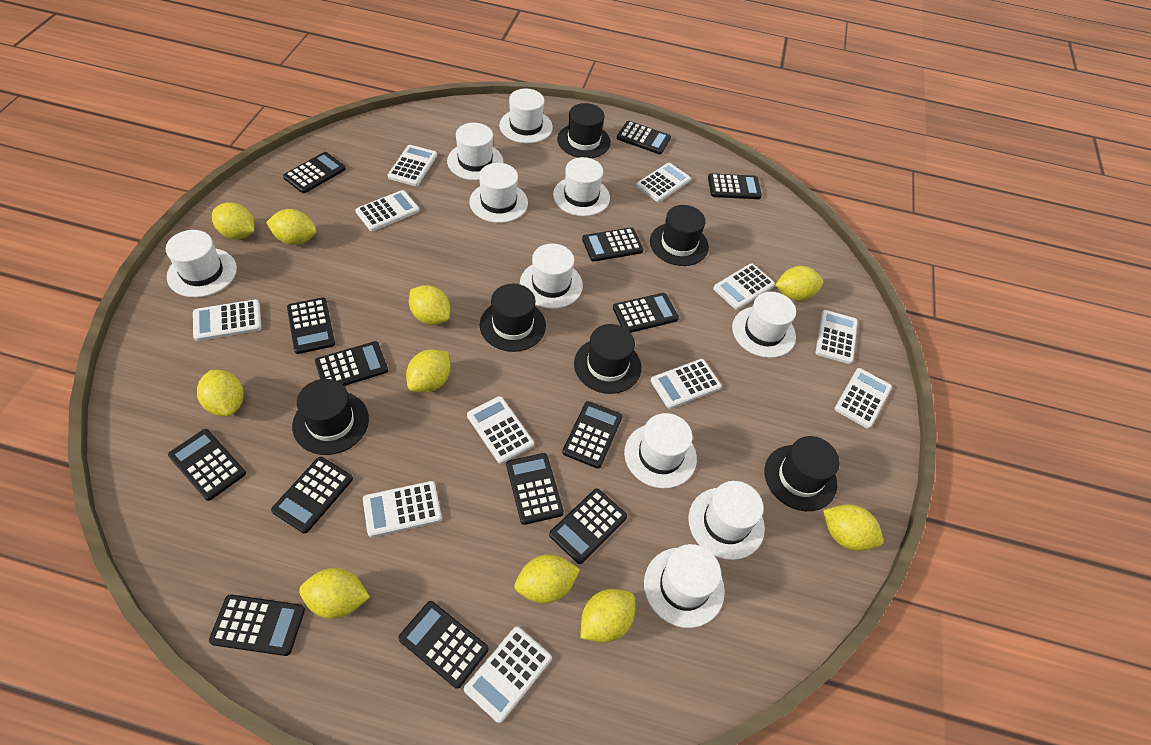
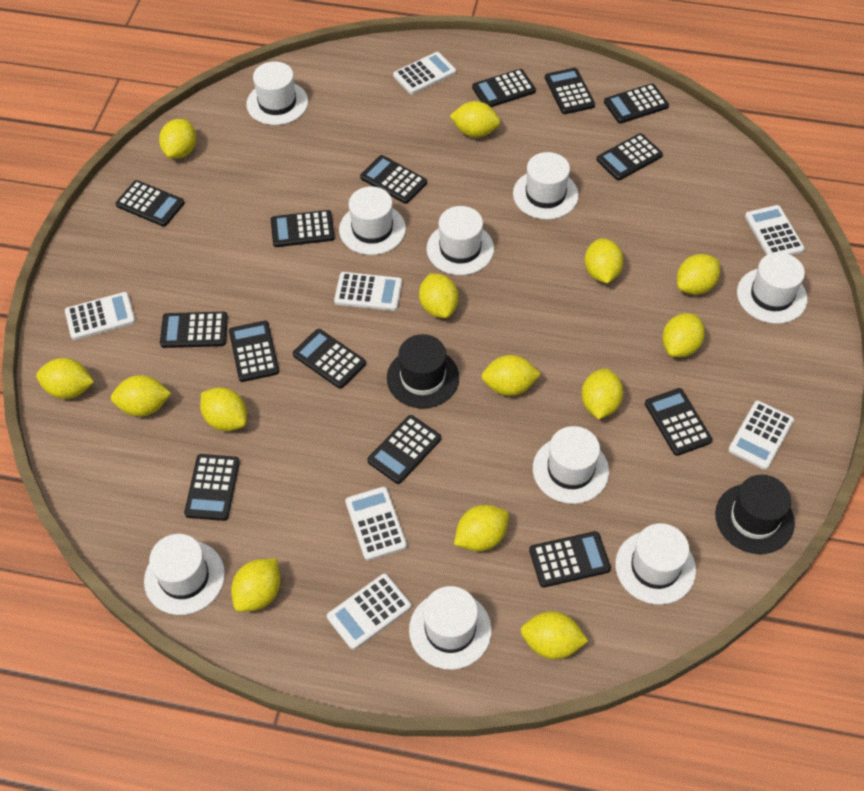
black hat: [292,379,369,455] [480,284,546,352] [557,103,611,158] [574,324,641,394] [650,205,709,266] [765,436,840,511] = 6 -> [387,334,459,409] [715,475,795,554] = 2
white calculator: [193,299,262,341] [355,190,419,231] [363,481,442,537] [388,145,437,186] [464,627,552,723] [467,396,534,464] [636,163,691,202] [651,359,722,409] [713,263,775,310] [816,310,858,364] [834,368,892,429] = 11 -> [65,292,136,340] [327,574,411,650] [334,272,402,311] [345,487,407,561] [393,52,456,94] [728,401,794,470] [745,205,805,255] = 7
white hat: [166,230,237,298] [447,123,504,180] [469,163,528,223] [499,89,553,144] [520,244,583,309] [553,157,610,216] [624,413,697,488] [644,544,725,628] [689,481,765,560] [732,292,796,358] = 10 -> [144,534,225,615] [246,61,308,125] [339,186,406,255] [409,586,492,670] [427,206,494,275] [513,152,579,220] [533,426,609,504] [615,523,696,605] [737,252,807,324] = 9
yellow lemon: [197,370,243,416] [212,202,255,239] [266,209,316,245] [299,568,370,619] [406,349,450,393] [409,285,450,325] [515,554,580,604] [581,589,635,643] [775,266,823,301] [823,504,883,551] = 10 -> [36,358,94,399] [111,375,171,417] [159,119,196,159] [200,387,247,431] [231,558,281,612] [419,273,459,318] [450,101,500,138] [454,505,509,551] [482,355,541,396] [521,611,588,659] [581,368,624,419] [584,238,624,283] [662,313,705,357] [677,254,720,295] = 14

